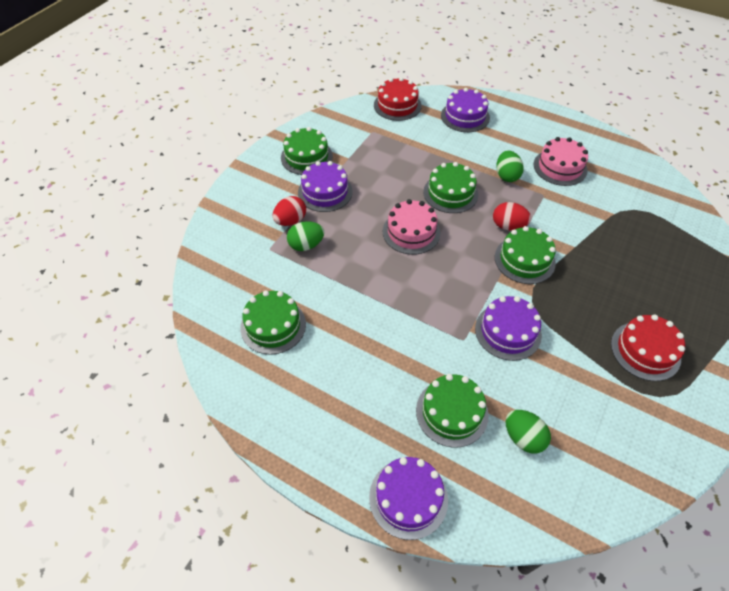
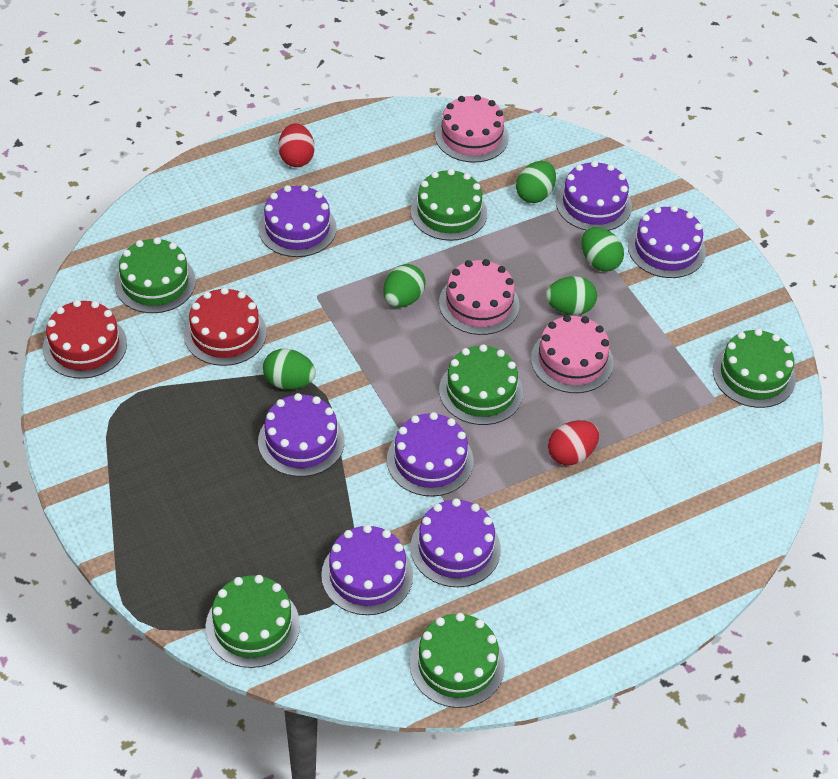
green cake: [240,290,306,355] [281,127,333,175] [416,374,489,447] [423,162,478,213] [495,226,556,284] = 5 -> [114,237,196,313] [206,575,300,668] [410,613,505,708] [411,169,487,241] [439,344,523,425] [713,329,796,408] = 6
green egg: [287,221,324,251] [496,151,524,182] [505,410,551,453] = 3 -> [263,349,316,390] [383,264,425,307] [516,161,556,203] [546,276,597,315] [581,227,624,271] = 5
pink cake: [383,199,441,255] [533,137,588,186] = 2 -> [435,95,509,163] [439,259,519,335] [531,315,613,393] = 3
purple cake: [298,161,353,212] [369,457,448,540] [441,88,490,132] [475,296,542,361] = 4 -> [258,185,337,257] [258,393,345,477] [321,525,413,615] [387,412,474,497] [411,498,501,587] [556,161,632,231] [628,206,706,278] = 7

